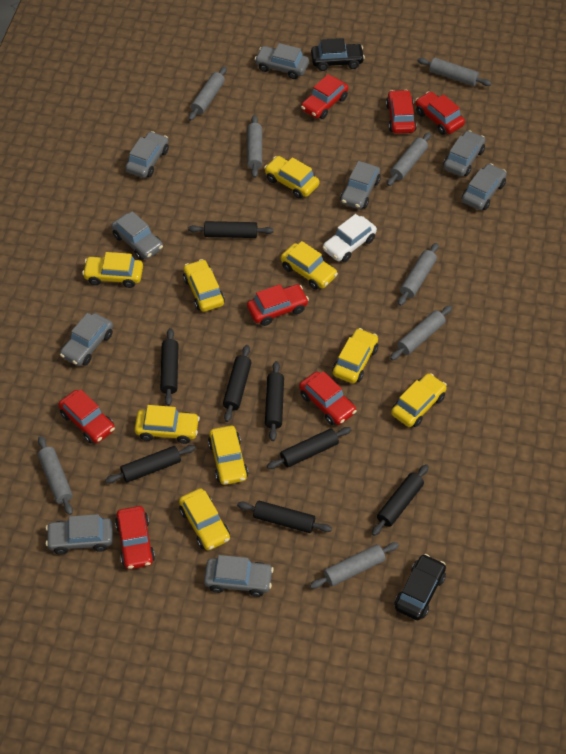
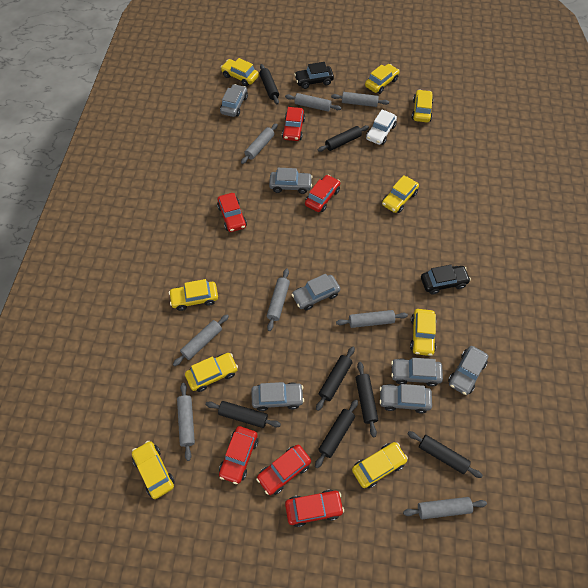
black rolling pin: [105,445,196,483] [160,328,178,406] [188,221,273,238] [223,345,252,422] [237,501,332,533] [265,361,284,441] [267,427,351,469] [372,464,429,536] = 8 -> [206,401,281,428] [260,64,279,105] [315,400,358,468] [316,346,355,411] [317,125,369,152] [356,362,378,437] [408,431,483,478] = 7
grey car: [46,514,113,555] [60,313,113,366] [111,211,163,260] [125,131,169,178] [204,555,274,597] [255,43,309,79] [340,161,381,209] [443,130,485,176] [462,163,507,210] = 9 -> [220,84,248,117] [251,382,304,411] [269,168,313,194] [291,274,340,310] [379,384,432,414] [391,358,443,387] [448,346,488,395] = 7
red car: [58,390,115,444] [115,506,155,569] [247,284,309,326] [299,371,357,425] [301,74,349,119] [386,90,417,134] [415,91,465,135] = 7 -> [217,193,247,232] [219,426,258,484] [256,445,311,495] [282,107,305,141] [285,490,344,527] [305,175,340,212] = 6

